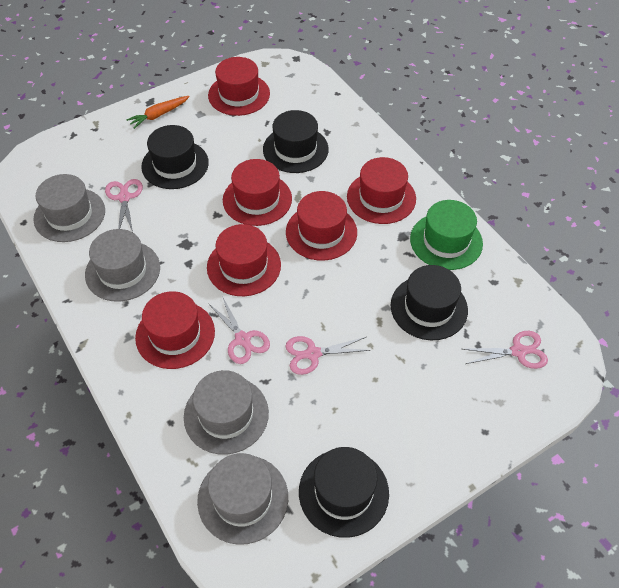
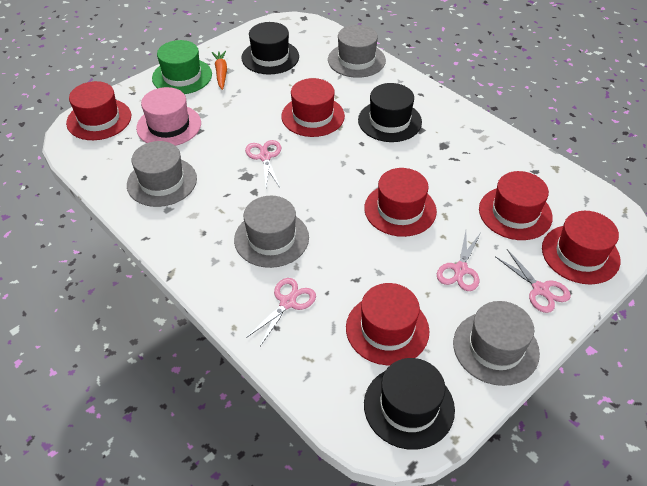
black hat: [141,125,209,189] [263,110,329,173] [299,447,389,538] [391,265,468,340] = 4 -> [241,22,299,75] [358,83,422,142] [364,358,455,450] = 3
pink hat: none = 0 -> [136,87,201,146] = 1

